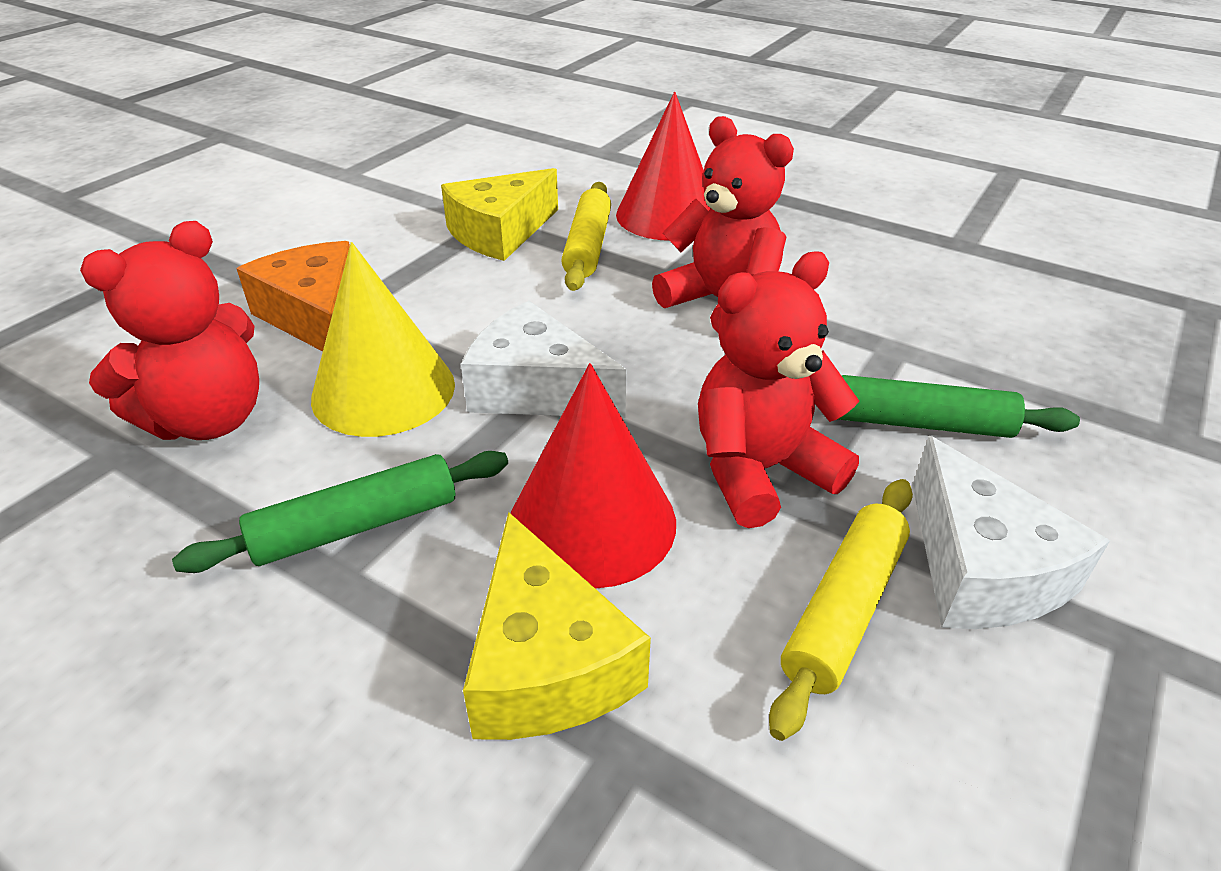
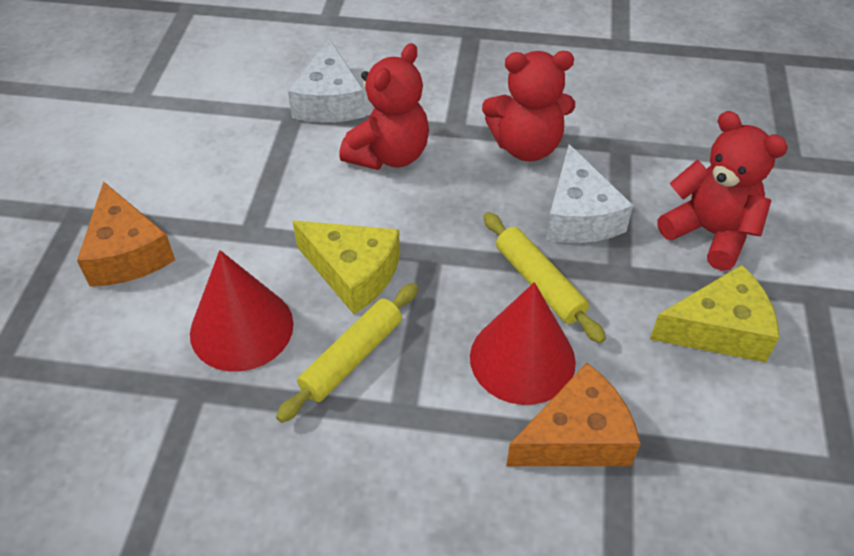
green rolling pin: [172,451,508,573] [838,375,1080,438] = 2 -> none = 0
orange cheese: [236,241,350,352] = 1 -> [77,181,175,286] [506,363,641,466] = 2
yellow cone: [311,242,455,437] = 1 -> none = 0

